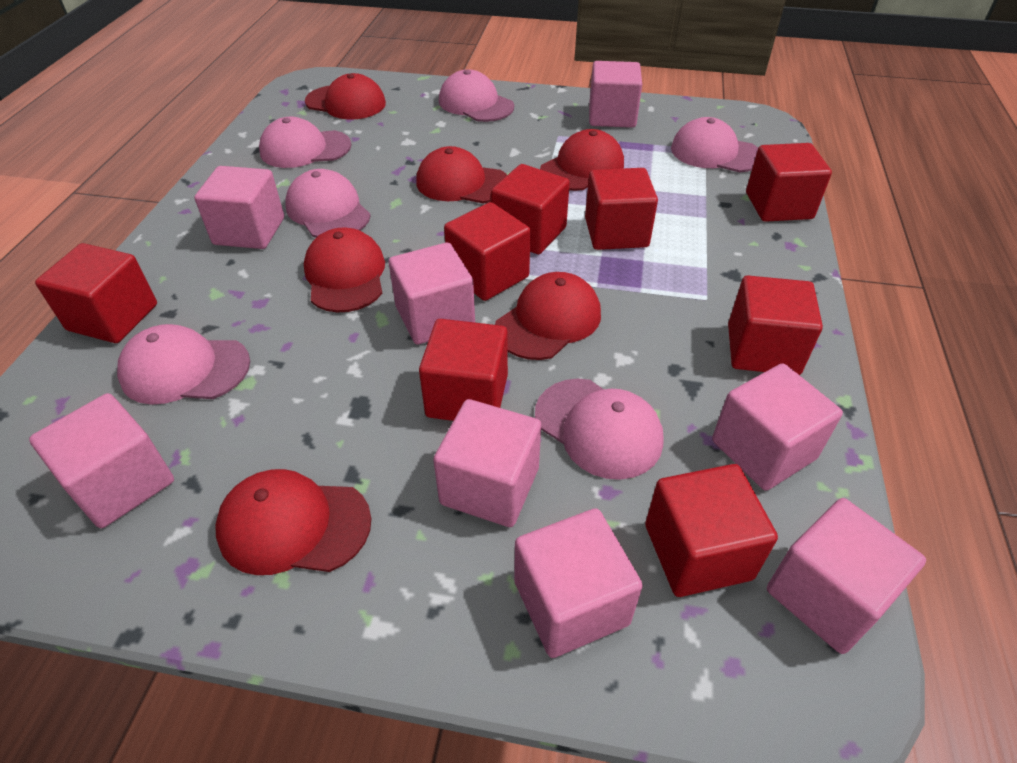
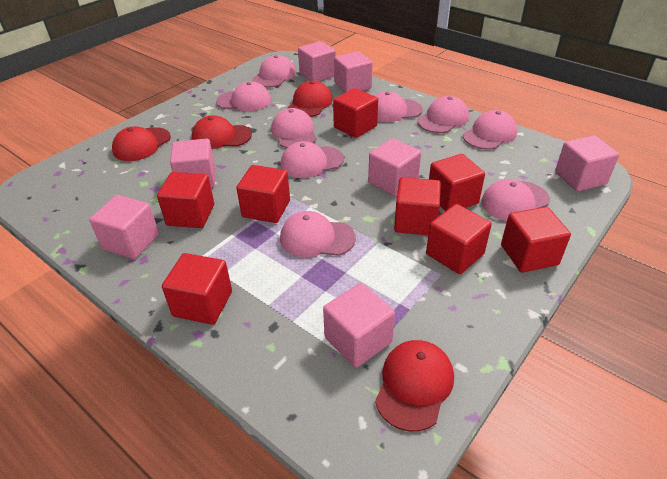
pink cap: [117,324,250,405] [259,117,352,168] [285,169,371,237] [439,70,514,122] [535,379,664,480] [671,117,758,173] = 6 -> [216,81,271,111] [252,55,296,88] [271,108,317,148] [280,141,344,178] [280,211,356,257] [374,91,423,122] [418,96,469,133] [463,110,517,150] [481,179,550,221] = 9
pink cube: [29,393,174,528] [194,166,284,249] [389,242,475,345] [433,399,541,527] [514,508,643,658] [589,61,642,128] [712,363,843,491] [767,498,926,654] = 8 -> [89,195,159,259] [170,139,215,188] [298,41,336,82] [323,283,395,368] [334,51,373,93] [368,138,421,197] [555,135,619,191] = 7
red cap: [216,469,371,575] [304,228,385,312] [305,73,386,120] [416,146,507,204] [495,272,601,360] [540,129,624,191] = 6 -> [112,126,171,161] [191,115,252,149] [287,81,333,117] [375,340,454,432] = 4

